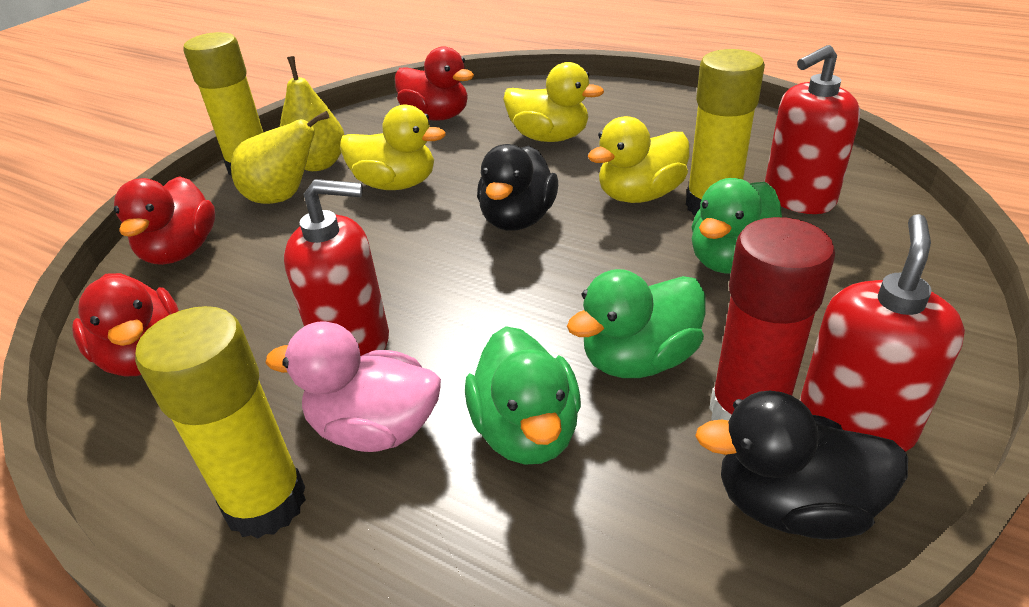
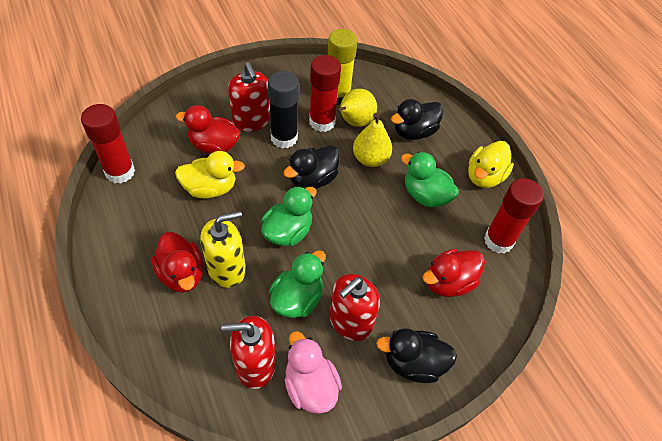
black duck: [477,144,558,231] [695,391,908,539] = 2 -> [284,145,340,189] [376,328,457,383] [391,99,443,140] = 3
black glue stick: none = 0 -> [268,71,299,149] = 1
red glue stick: [709,217,835,421] = 1 -> [81,104,135,184] [309,55,341,132] [484,178,544,253] = 3
yellow duck: [340,105,446,190] [503,62,604,142] [588,116,689,203] = 3 -> [175,151,245,199] [468,141,514,188] = 2
yellow glue stick: [135,306,306,539] [183,32,264,177] [686,49,765,215] = 3 -> [328,29,358,105] = 1
yellow soap dispenser: none = 0 -> [200,211,246,288] = 1

